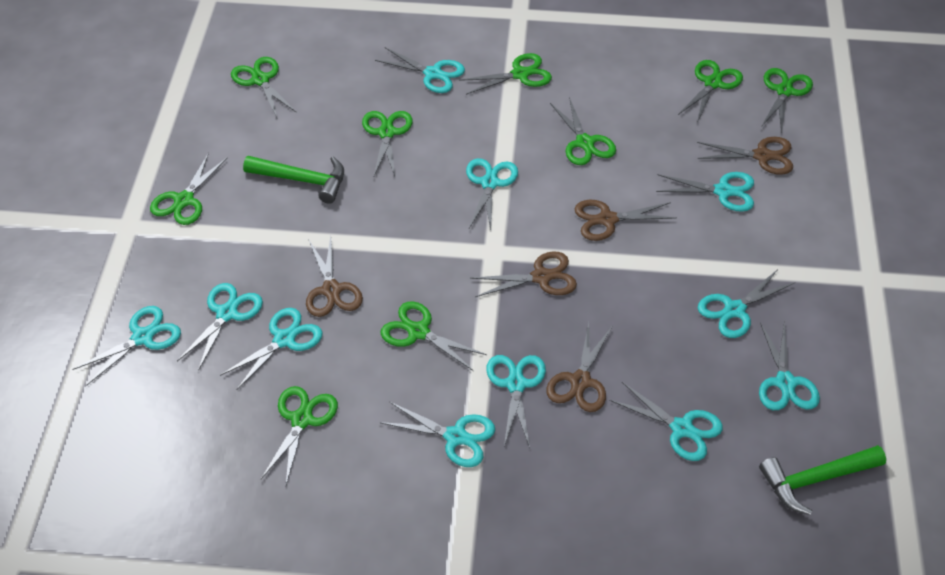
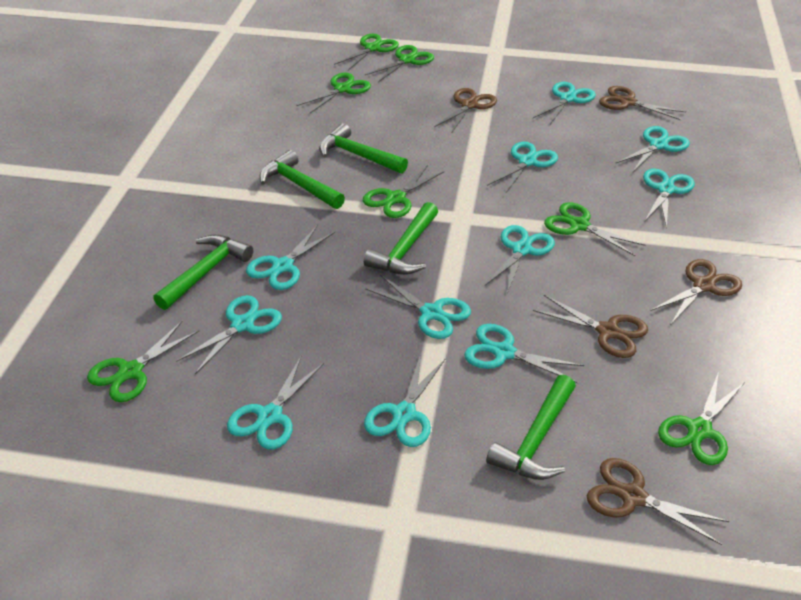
green hammer: [243,156,344,204] [759,445,886,515] = 2 -> [153,235,253,310] [260,150,345,209] [319,123,408,173] [364,202,438,275] [486,375,576,480] = 5
green scissors: [150,152,227,225] [231,57,296,118] [261,386,338,485] [362,111,413,176] [380,301,487,371] [459,53,552,95] [550,97,616,165] [678,60,743,123] [761,68,813,134] = 9 -> [87,321,199,402] [296,73,371,113] [334,34,399,70] [363,165,444,218] [365,45,434,82] [544,202,646,256] [658,374,745,465] = 7

